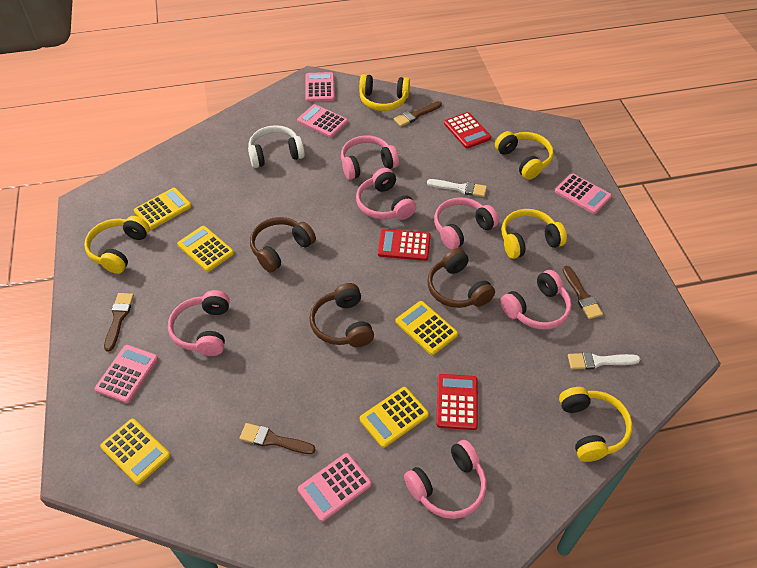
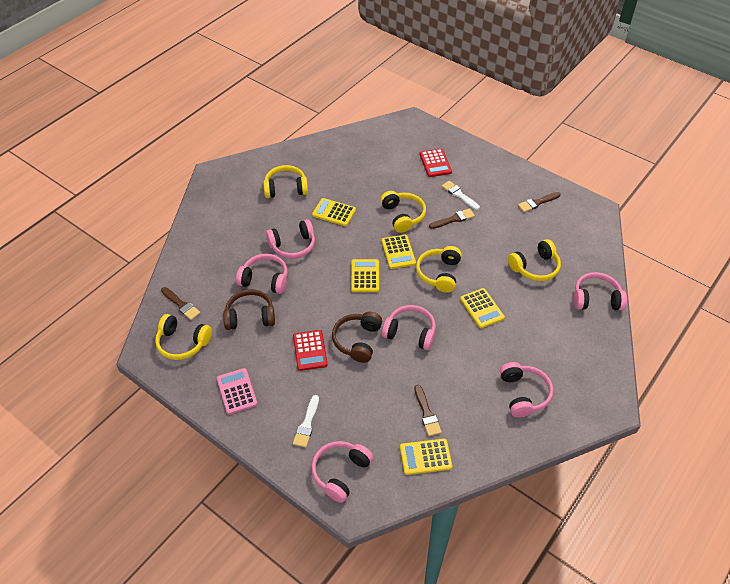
brown headphones: [250,217,316,273] [309,283,374,347] [427,248,495,308] = 3 -> [223,289,275,330] [332,312,382,363] = 2
pink calculator: [95,345,158,403] [297,104,348,138] [298,453,372,522] [305,72,335,102] [555,173,612,214] = 5 -> [217,368,257,414] = 1
red calculator: [378,229,431,261] [436,374,478,430] [444,112,491,149] = 3 -> [293,330,328,371] [419,149,452,177] = 2
white headphones: [248,125,305,168] = 1 -> none = 0

